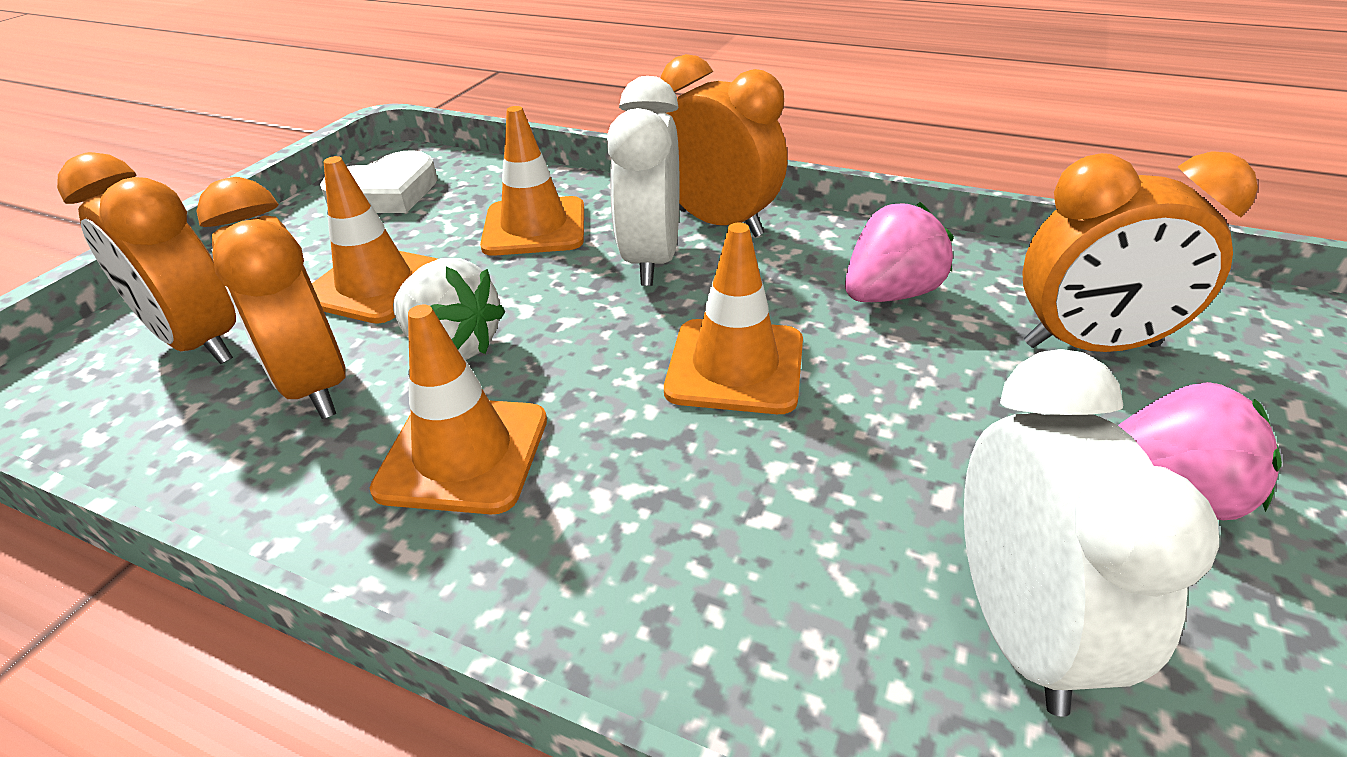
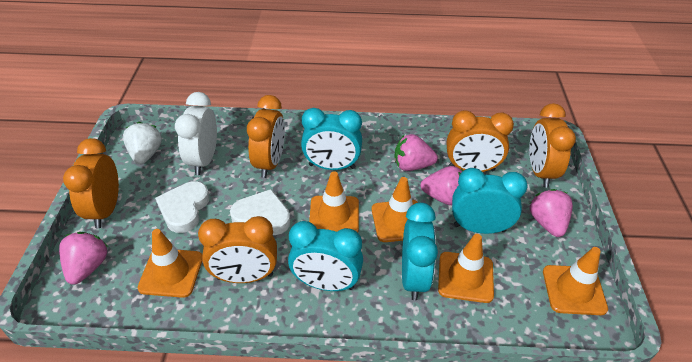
orange clock: [57,152,236,364] [196,177,346,419] [661,54,787,237] [1022,151,1258,352] = 4 -> [63,138,119,228] [198,216,277,283] [247,95,285,178] [447,110,514,172] [529,103,576,187] = 5
orange traffic cone: [312,156,437,324] [370,305,547,514] [480,106,584,256] [664,223,803,414] = 4 -> [138,229,202,298] [309,171,359,232] [372,177,418,242] [438,234,494,303] [543,247,608,315] = 5
pink strawberry: [845,202,954,302] [1118,382,1282,520] = 2 -> [59,232,108,285] [394,134,438,171] [421,166,463,205] [530,189,573,237] = 4
turquoise clock: none = 0 -> [288,221,363,291] [301,108,362,170] [402,202,438,300] [452,168,528,234] = 4
white clock: [607,76,680,286] [964,349,1219,717] = 2 -> [175,92,217,175] = 1
white heart: [320,150,438,213] = 1 -> [155,181,210,233] [230,189,290,235] = 2

